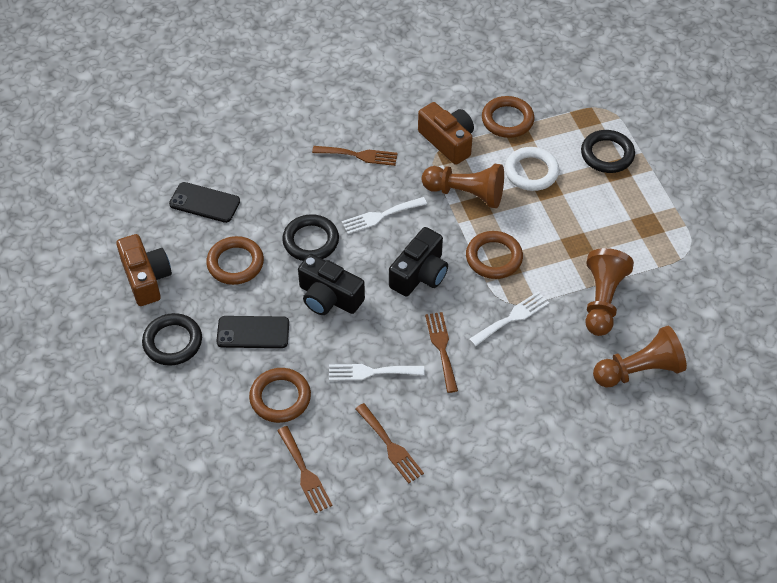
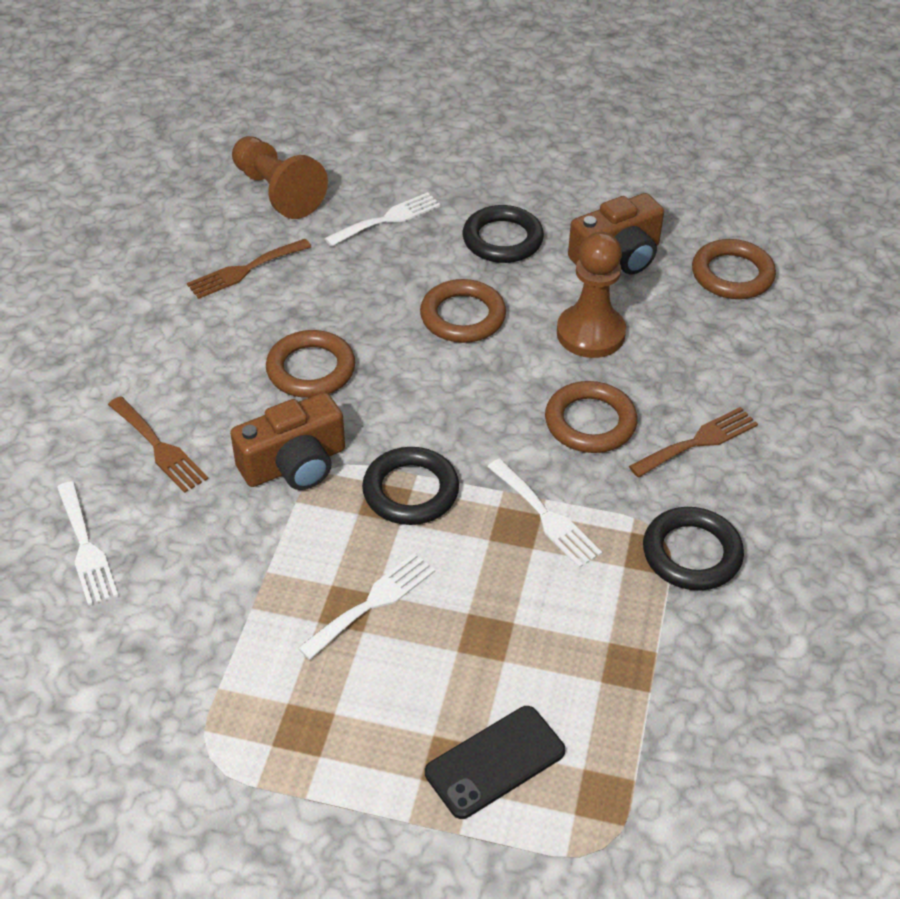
black camera: [298,254,365,315] [389,227,448,297] = 2 -> none = 0
black phone: [169,182,240,223] [216,316,289,348] = 2 -> [425,706,565,819] = 1
brown fork: [277,426,332,513] [312,146,398,166] [355,403,424,484] [425,312,458,393] = 4 -> [108,396,208,493] [187,239,311,299] [629,407,758,477] = 3
brown pawn: [422,164,504,208] [585,248,634,336] [593,326,687,388] = 3 -> [232,136,328,219] [557,232,626,358] = 2
white fork: [329,364,424,381] [341,197,427,234] [469,292,549,346] = 3 -> [57,481,118,606] [298,553,435,660] [324,192,441,247] [487,459,602,568] = 4
white ring: [505,147,559,191] = 1 -> none = 0

